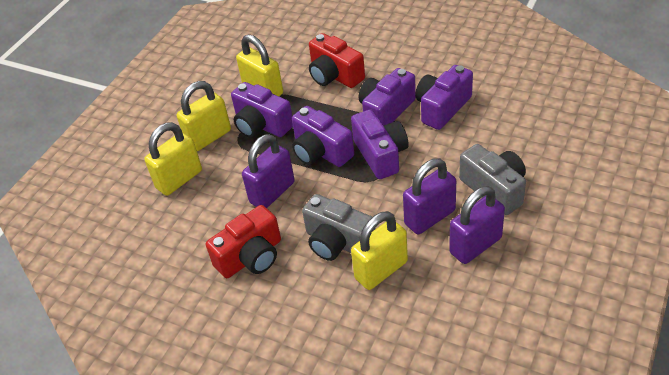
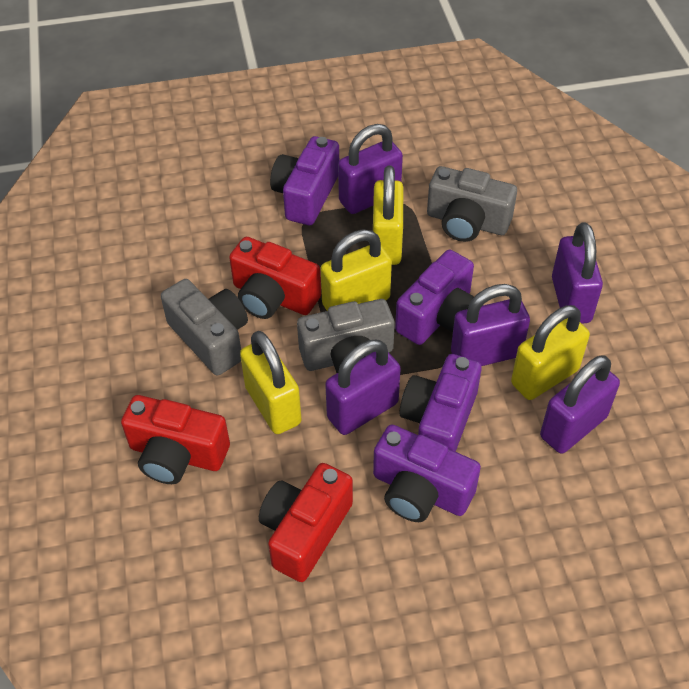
grey camera: [302,194,376,261] [459,144,526,215] = 2 -> [161,279,248,376] [297,299,395,373] [427,166,517,242] = 3
purple camera: [231,82,293,138] [292,106,354,167] [351,109,409,179] [359,68,416,126] [415,65,473,130] = 5 -> [270,136,339,225] [373,424,481,522] [395,250,474,345] [400,354,482,452] = 4
purple padlock: [242,134,295,208] [403,158,456,234] [449,186,505,264] = 3 -> [325,340,401,435] [338,124,403,214] [451,284,530,366] [540,355,620,454] [552,222,603,324] = 5
red camera: [206,205,281,278] [309,33,365,88] = 2 -> [121,395,230,484] [229,237,321,319] [259,463,353,582] = 3

